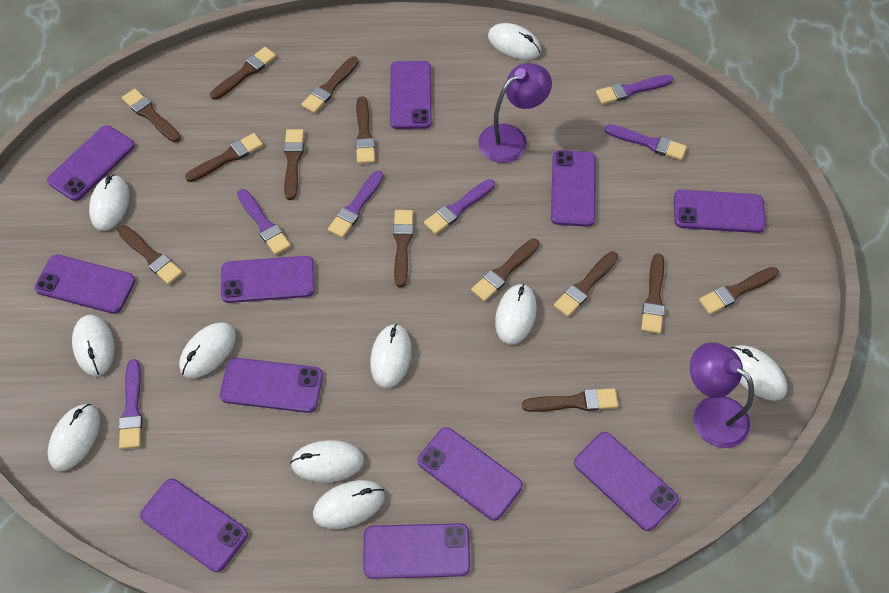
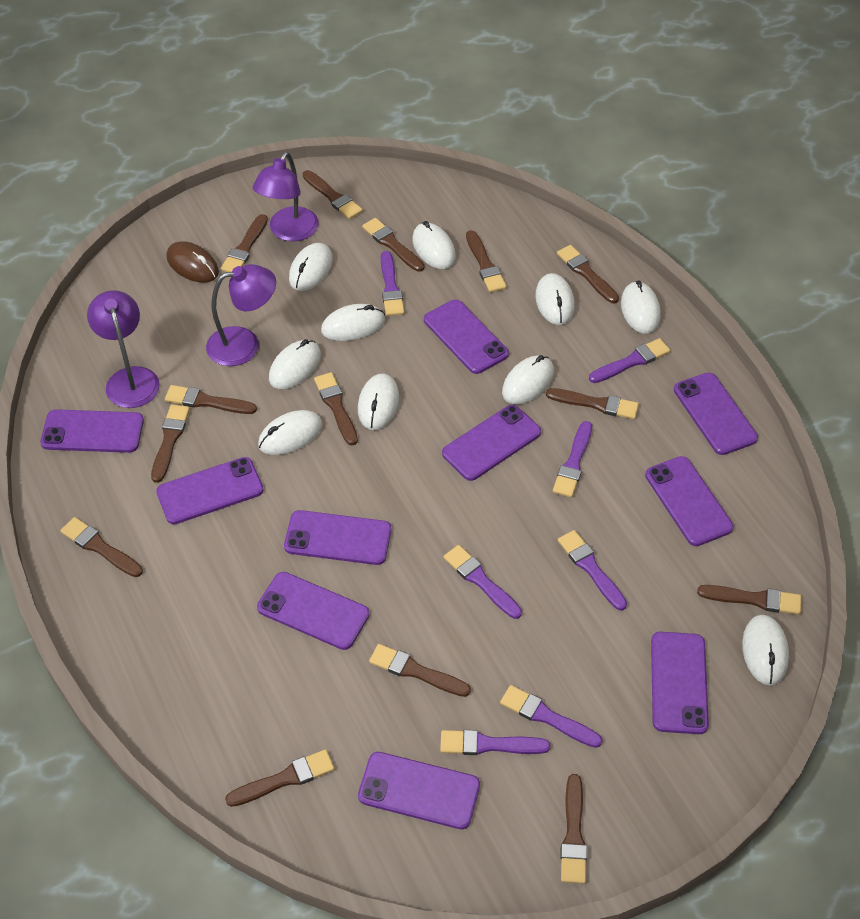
brown brush: [117,225,183,285] [122,89,181,142] [185,133,263,182] [210,47,276,100] [284,129,304,200] [301,56,359,113] [355,96,375,164] [393,210,413,287] [471,238,539,302] [522,388,618,412] [554,251,618,317] [641,254,664,334] [699,267,779,314] = 13 -> [60,517,143,577] [151,404,190,483] [165,385,257,414] [221,214,268,272] [225,749,334,807] [303,170,363,219] [314,372,358,445] [362,218,424,272] [369,644,471,697] [466,230,507,293] [546,388,639,419] [557,245,619,303] [560,774,587,884] [697,585,801,615] = 14
brown mouse: none = 0 -> [166,241,219,283] = 1
purple brush: [119,359,143,449] [237,189,291,255] [328,171,384,238] [424,179,495,235] [596,75,673,105] [605,124,687,160] = 6 -> [381,251,404,316] [440,730,550,755] [443,545,522,619] [500,685,602,748] [553,421,592,497] [558,530,627,611] [589,338,670,383] = 7
purple lamp: [478,63,552,163] [690,342,754,448] = 2 -> [87,290,160,408] [206,264,276,366] [252,152,319,241] = 3
purple phone: [34,255,135,314] [47,125,134,201] [140,479,248,572] [220,358,323,413] [221,256,315,303] [363,523,470,579] [390,61,432,129] [418,427,523,521] [551,150,596,227] [574,432,679,531] [674,190,766,233] = 11 -> [40,409,144,453] [156,457,263,524] [257,572,370,650] [284,510,391,565] [358,752,480,829] [424,299,509,374] [442,405,541,481] [645,456,734,546] [651,632,709,734] [674,372,758,455] = 10

